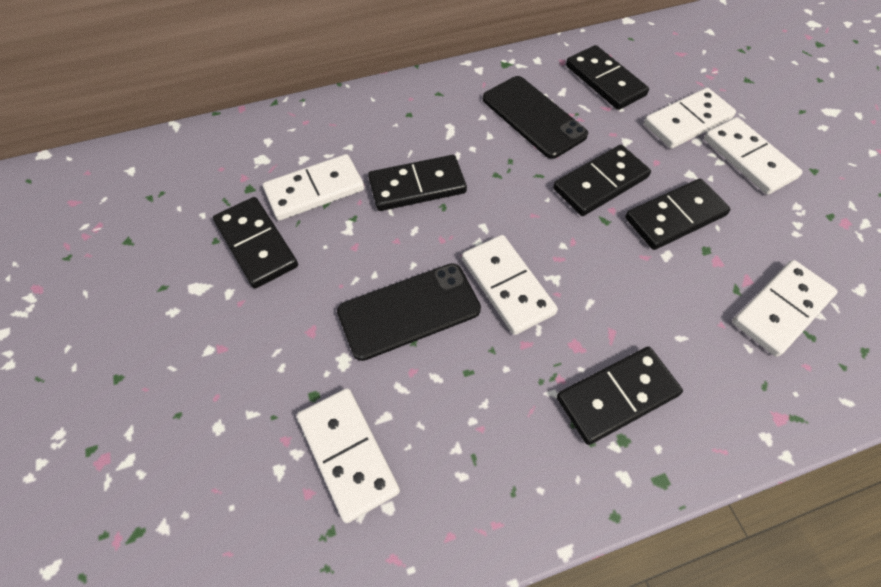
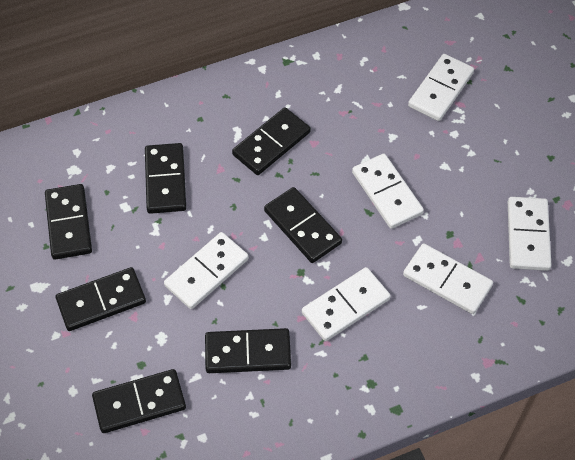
black domino: [213,197,298,288] [368,155,467,211] [553,145,651,216] [557,347,683,445] [566,45,649,110] [625,179,731,250] = 6 -> [45,184,92,260] [56,267,146,331] [92,369,186,433] [145,143,186,214] [205,328,291,373] [232,107,310,175] [264,187,342,263] = 7
black phone: [337,263,481,361] [483,76,588,159] = 2 -> none = 0

